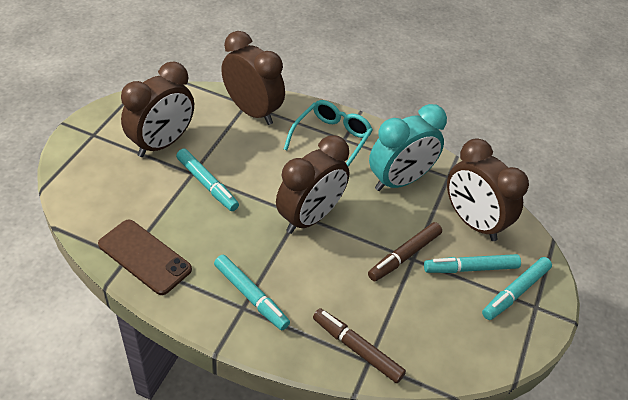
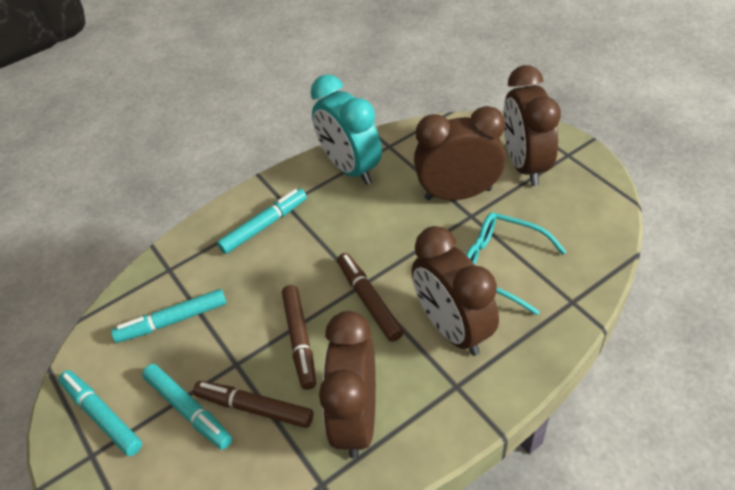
brown marker: [313,308,406,383] [368,222,442,281] = 2 -> [193,381,313,428] [282,285,316,390] [337,253,404,342] = 3
brown phone: [98,219,192,295] = 1 -> none = 0

